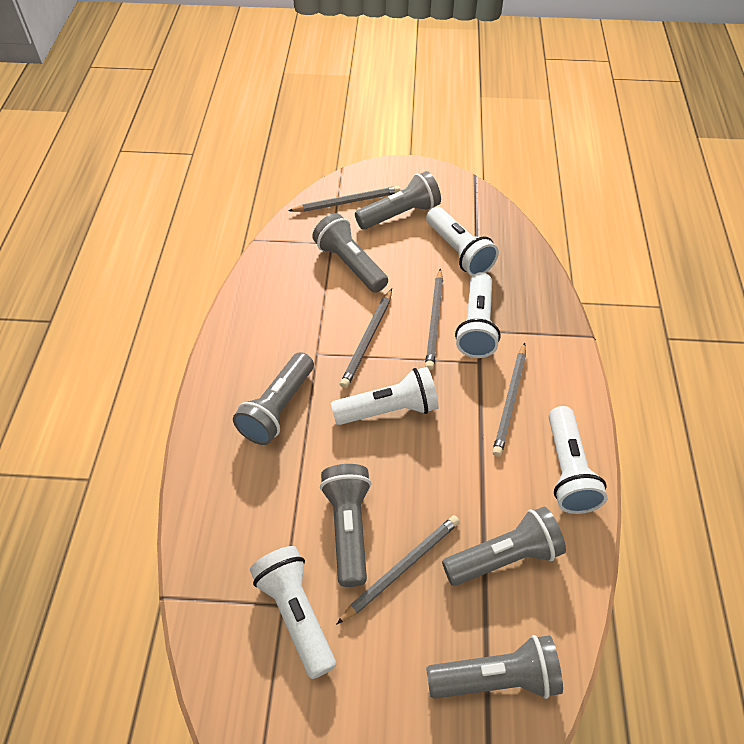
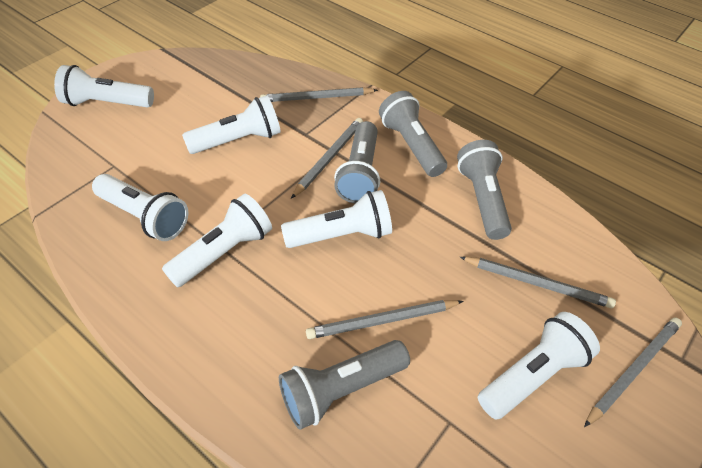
grey flashlight: [233,352,314,445] [312,213,388,293] [320,464,372,587] [355,171,441,230] [426,635,563,699] [442,507,566,586] = 6 -> [279,340,410,430] [334,121,380,203] [379,91,447,177] [457,140,512,240] = 4
white flashlight: [250,546,336,679] [331,367,438,425] [426,207,499,276] [455,272,501,358] [549,406,608,514] = 5 -> [54,65,154,108] [92,174,188,241] [162,194,272,287] [182,95,281,154] [281,190,392,248] [478,312,600,420] = 6

